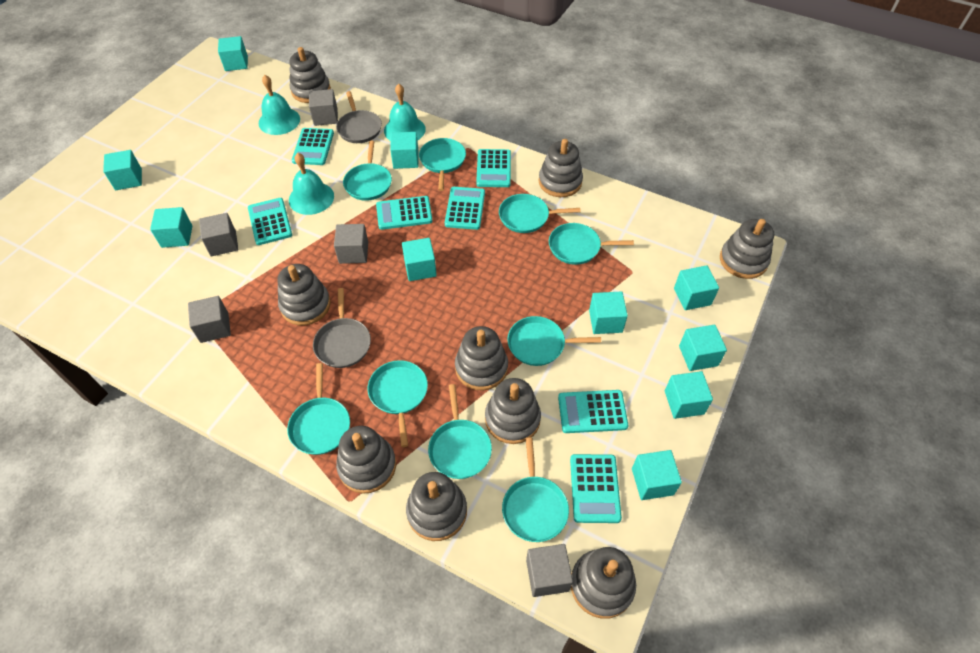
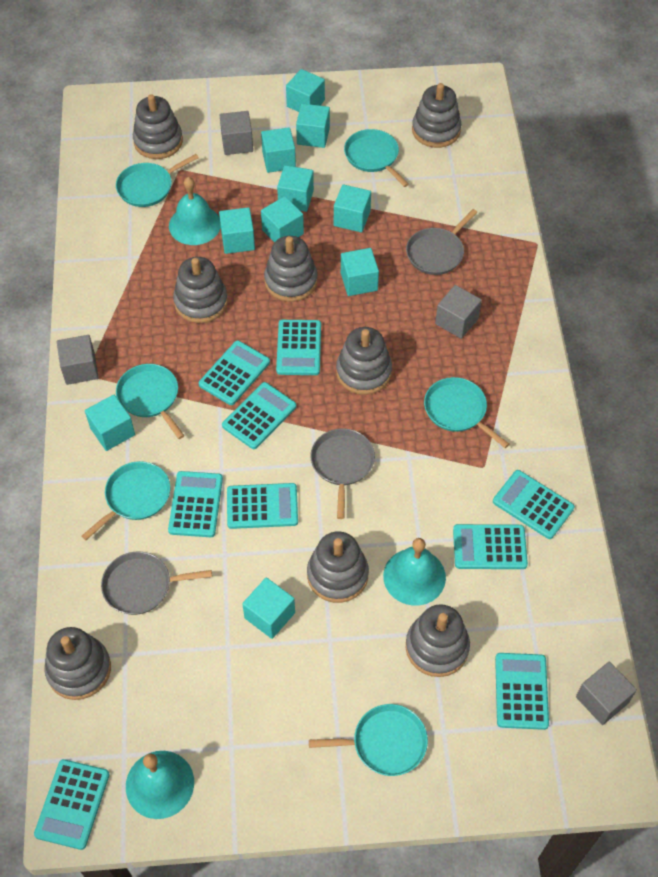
grey cube: [188,296,231,343] [199,213,238,256] [309,89,338,126] [334,224,368,264] [526,544,573,597] = 5 -> [57,335,99,385] [220,111,253,155] [435,285,482,339] [576,662,637,725] = 4
grey pan: [313,288,371,368] [336,91,382,143] = 2 -> [101,552,212,615] [310,428,375,519] [406,209,477,275] = 3
grey stacking toy: [277,264,331,325] [289,47,331,103] [336,426,396,494] [406,472,467,541] [455,326,508,391] [485,378,541,444] [538,139,583,197] [571,547,636,619] [720,219,774,279] = 9 -> [45,627,111,700] [133,94,183,159] [173,257,228,323] [264,236,318,302] [307,531,369,603] [336,327,392,395] [406,604,470,677] [412,83,461,148] = 8
turquoise calculator: [248,198,292,245] [292,128,334,165] [376,196,432,230] [445,187,485,230] [476,149,511,187] [558,390,628,433] [570,454,622,523] = 7 -> [34,759,110,850] [168,471,223,537] [199,340,270,405] [222,382,296,449] [227,483,298,529] [276,320,321,375] [453,524,528,569] [493,470,575,539] [495,653,549,730] = 9
turquoise pan: [287,363,350,455] [343,141,392,201] [368,360,428,447] [419,138,466,191] [428,384,492,479] [499,194,581,233] [502,437,569,542] [507,316,601,366] [549,223,634,265] = 9 -> [81,461,170,540] [116,154,199,207] [116,364,184,439] [309,704,428,776] [344,129,409,187] [424,377,509,448] = 6

